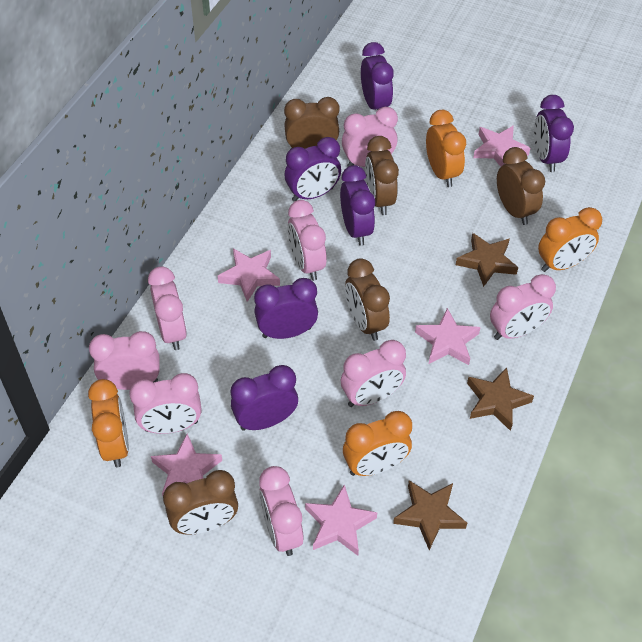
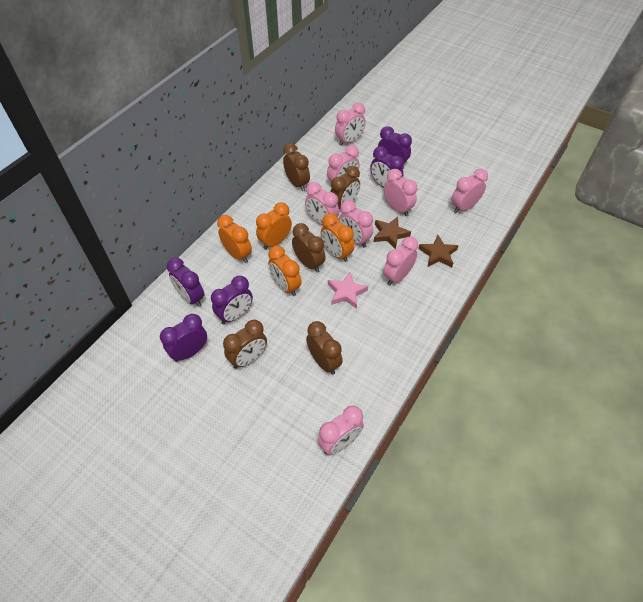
brown star: [393,481,467,550] [456,233,518,287] [467,367,534,431] = 3 -> [374,217,411,249] [418,235,459,268] = 2
pink star: [151,434,222,496] [218,248,280,302] [305,484,377,556] [415,308,481,365] [473,125,530,167] = 5 -> [328,272,368,309] = 1
purple clock: [231,365,298,431] [254,278,318,339] [285,137,341,202] [340,165,375,246] [361,42,394,110] [534,95,574,172] = 6 -> [160,314,207,362] [167,258,204,307] [211,276,253,324] [370,146,404,187] [378,126,412,169] = 5

